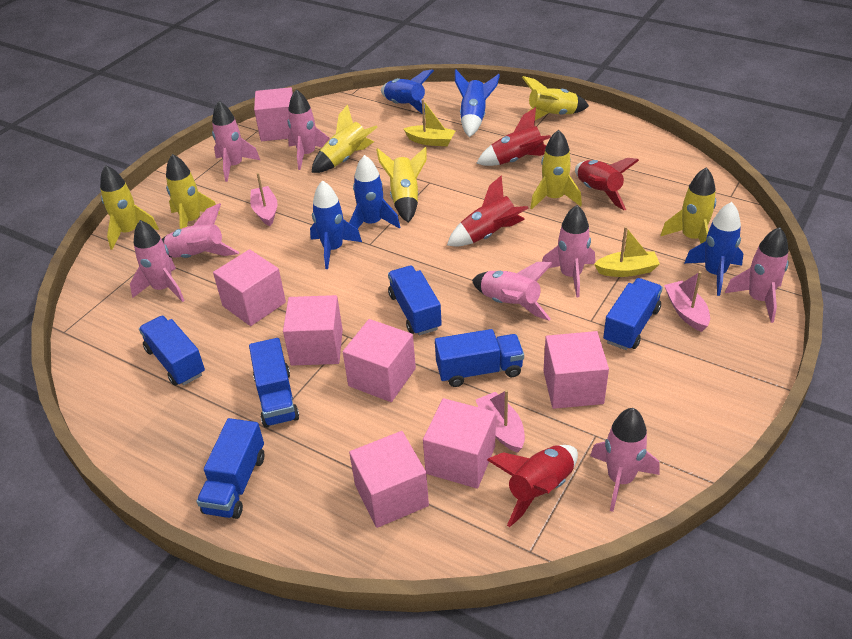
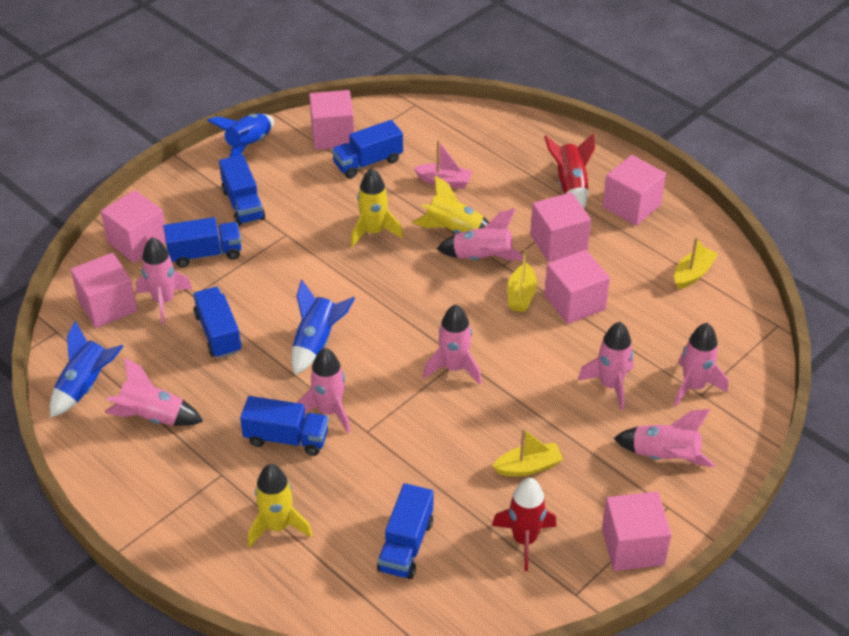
blue rocket: [310,180,362,269] [349,155,400,229] [381,69,434,114] [455,69,500,137] [685,202,744,296] = 5 -> [50,321,124,418] [207,113,274,157] [292,280,355,375] = 3
pink boat: [250,173,277,226] [476,390,525,453] [664,271,710,332] = 3 -> [414,140,472,189] = 1
red rocket: [447,175,528,247] [476,107,551,166] [487,445,578,527] [575,158,639,211] = 4 -> [492,478,557,571] [544,133,595,208] = 2
yellow boat: [404,99,455,146] [594,226,660,277] = 2 -> [492,428,563,477] [507,249,537,312] [674,237,718,289] = 3
yellow rocket: [100,165,159,250] [166,154,220,229] [311,104,377,173] [376,147,427,223] [522,76,589,120] [530,130,582,209] [661,167,716,244] = 7 -> [248,464,312,548] [351,168,403,247] [412,175,489,234] = 3

